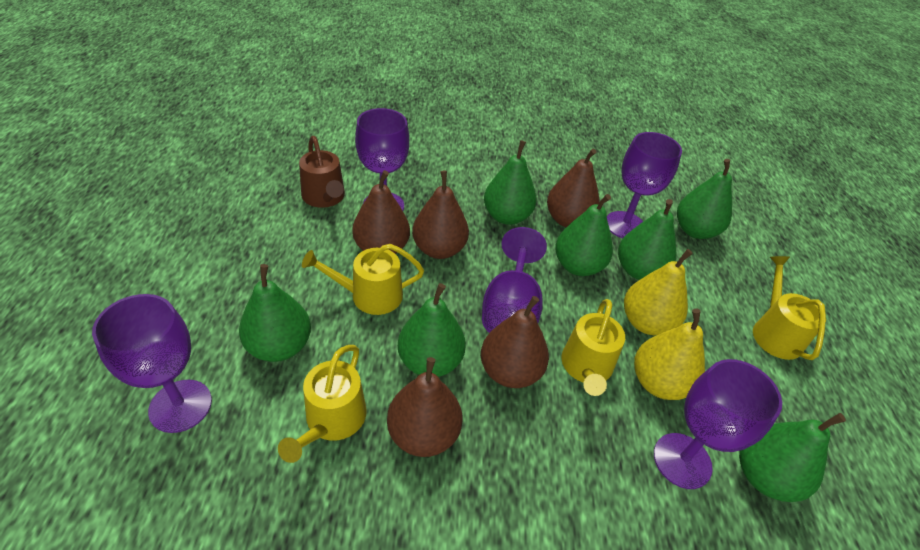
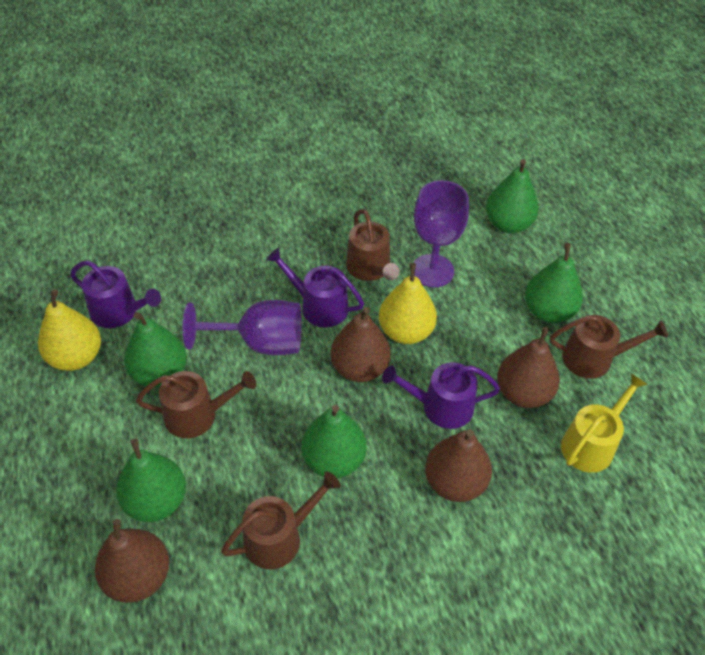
brown pear: [352,170,410,254] [387,357,462,457] [412,171,469,259] [481,296,549,388] [547,149,600,227] = 5 -> [95,519,169,603] [331,307,391,382] [425,429,492,502] [497,327,560,408] = 4
brown watering can: [299,136,345,208] = 1 -> [136,371,256,438] [221,472,341,569] [346,209,399,281] [550,315,668,379] = 4
green pear: [239,264,311,362] [398,283,466,377] [484,140,536,225] [555,194,613,276] [618,199,677,280] [677,159,732,239] [739,413,846,502] = 7 -> [116,438,186,522] [124,312,187,388] [302,405,367,478] [486,159,539,233] [525,243,583,323] = 5
purple goblet: [92,294,212,433] [355,108,409,211] [482,227,547,333] [607,132,682,238] [654,359,782,489] = 5 -> [183,300,302,355] [413,180,469,287] = 2
purple watering can: none = 0 -> [70,261,161,328] [266,248,364,327] [382,362,500,429] = 3
yellow watering can: [278,345,367,463] [302,244,424,315] [561,299,625,396] [753,256,826,360] = 4 -> [561,373,648,473] = 1

